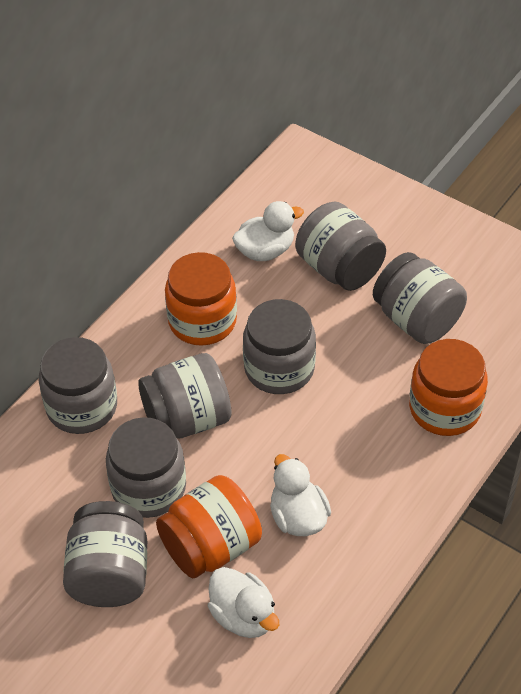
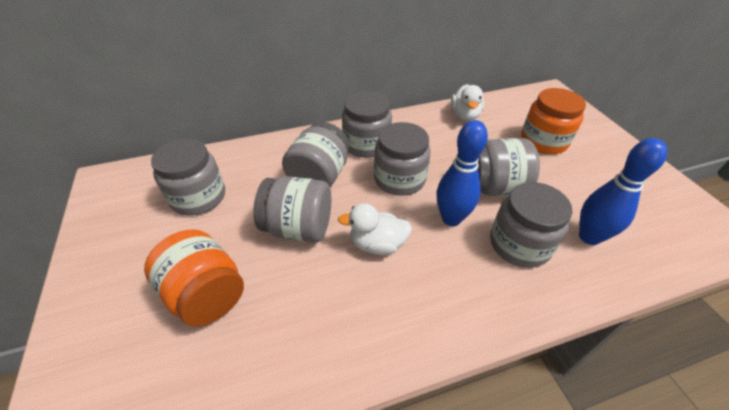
blue bowling pin: none = 0 -> [437,120,488,226] [579,138,668,245] = 2
orange jar: [156,475,262,579] [165,252,237,345] [409,339,488,436] = 3 -> [144,229,244,327] [521,88,586,154] = 2
white duck: [208,567,279,638] [232,201,304,261] [270,454,331,536] = 3 -> [338,203,412,255] [451,84,484,121] = 2

